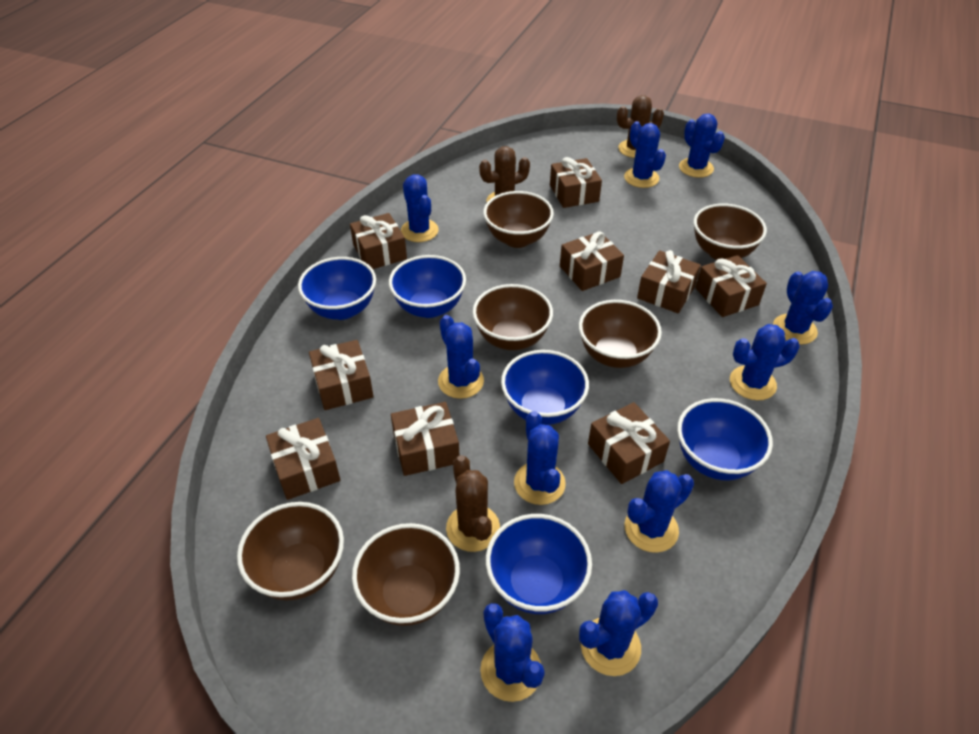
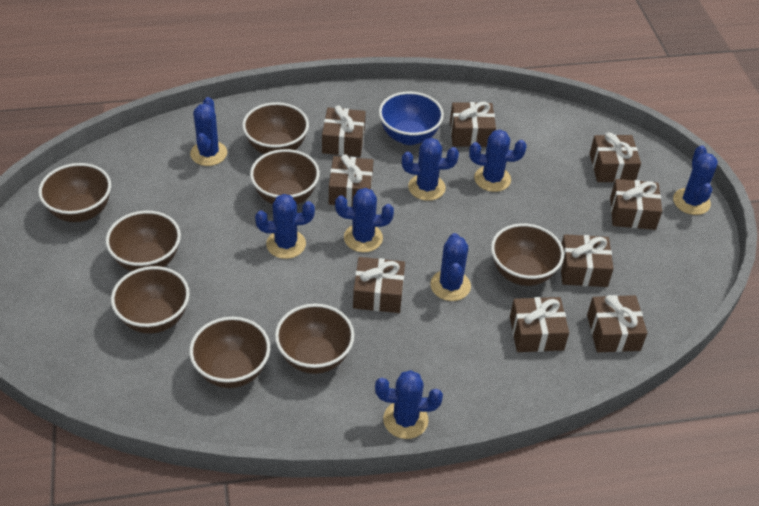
blue bowl: [298,257,376,320] [389,255,466,318] [486,514,592,614] [501,350,589,425] [677,398,773,480] = 5 -> [379,91,444,145] = 1
blue cactus: [401,174,439,242] [438,315,484,399] [480,603,545,702] [514,411,566,505] [579,590,658,676] [624,121,666,188] [624,470,694,553] [679,114,725,178] [730,324,800,400] [773,271,833,345] = 10 -> [190,97,227,166] [255,194,315,259] [335,188,394,252] [375,370,443,439] [402,138,459,201] [430,233,471,301] [469,130,526,192] [673,145,718,215] = 8
brown bowl: [237,502,344,601] [352,523,460,626] [472,284,553,350] [483,191,554,248] [579,300,662,368] [694,204,767,260] = 6 -> [38,163,111,222] [106,211,181,271] [111,266,190,334] [189,317,270,388] [242,102,309,154] [250,149,320,204] [275,304,354,374] [491,223,564,286] = 8
brown cactus: [446,455,500,552] [479,146,530,203] [617,95,664,158] = 3 -> none = 0

